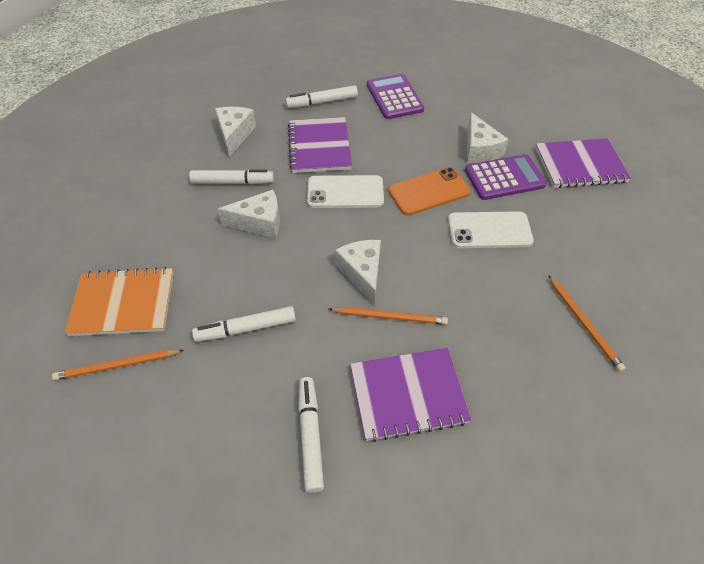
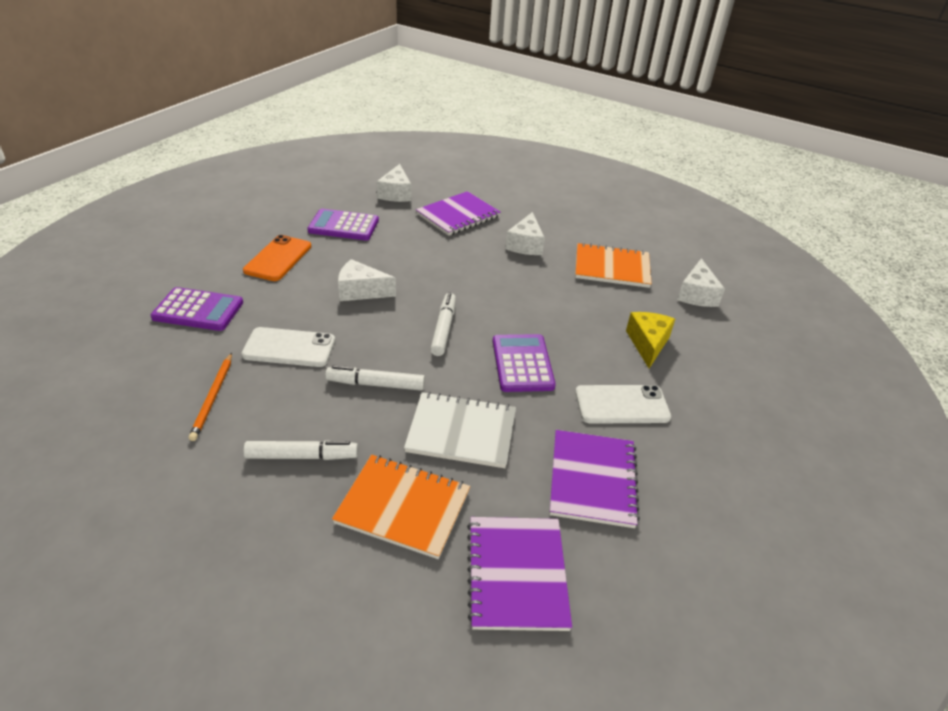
orange notebook: [65,267,174,336] = 1 -> [332,455,470,559] [575,243,652,288] = 2
orange pencil: [52,349,184,381] [329,307,448,325] [548,275,626,372] = 3 -> [188,353,232,441] = 1
purple calculator: [367,74,424,119] [465,154,547,200] = 2 -> [151,287,243,331] [307,209,379,241] [493,334,556,392] = 3
white marker: [189,170,274,184] [192,306,296,342] [285,85,358,108] [298,377,324,493] = 4 -> [243,440,358,460] [325,366,425,391] [430,293,456,356] = 3
white notebook: none = 0 -> [404,392,516,468] = 1
yellow cheese: none = 0 -> [626,312,675,368] = 1

